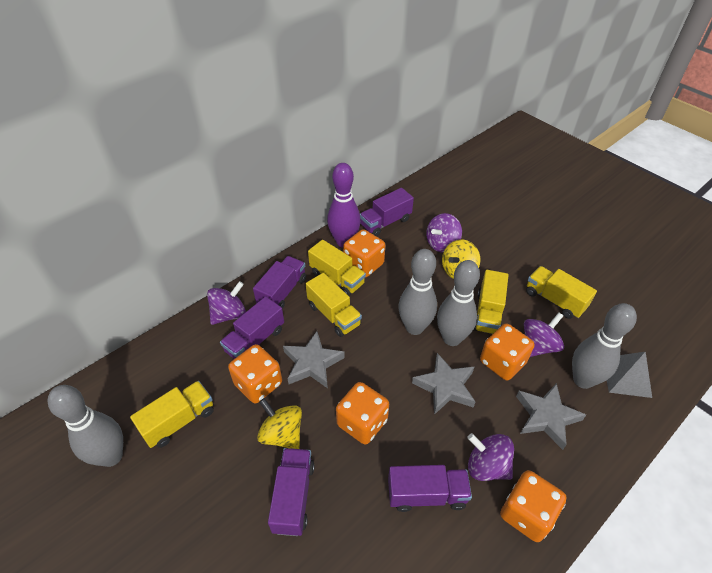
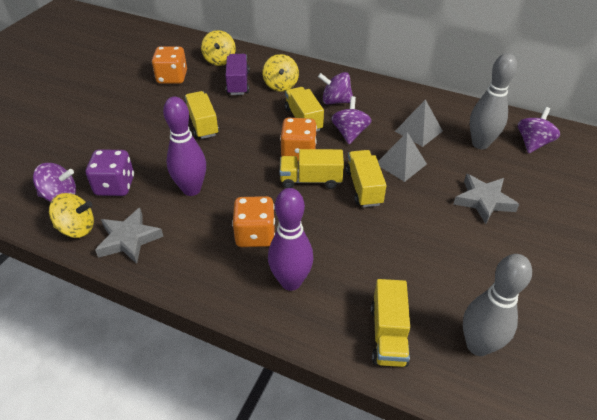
grey bowling pin: [47,385,123,467] [398,249,437,335] [437,260,480,346] [572,303,637,389] = 4 -> [463,254,532,356] [470,53,517,149] = 2
grey pyramid: [607,352,652,398] = 1 -> [378,132,427,182] [395,99,443,147] = 2
grey star: [283,331,345,388] [412,353,475,415] [516,383,586,450] = 3 -> [95,208,164,264] [454,174,519,224] = 2
orange dice: [228,344,282,404] [336,382,389,445] [343,229,385,278] [480,323,534,380] [500,470,566,542] = 5 -> [152,46,187,84] [232,196,275,247] [280,118,317,161] = 3
purple bowling pin: [327,163,361,248] = 1 -> [163,97,206,196] [268,188,313,291] = 2
purple dice: none = 0 -> [86,149,134,196] = 1
purple truck: [220,296,284,359] [253,256,306,309] [268,448,315,536] [360,188,414,236] [388,465,472,512] = 5 -> [225,54,250,95] = 1
yellow spinning top: [257,398,302,449] [442,239,480,279] = 2 -> [49,193,94,238] [201,30,236,66] [262,54,299,92] = 3

